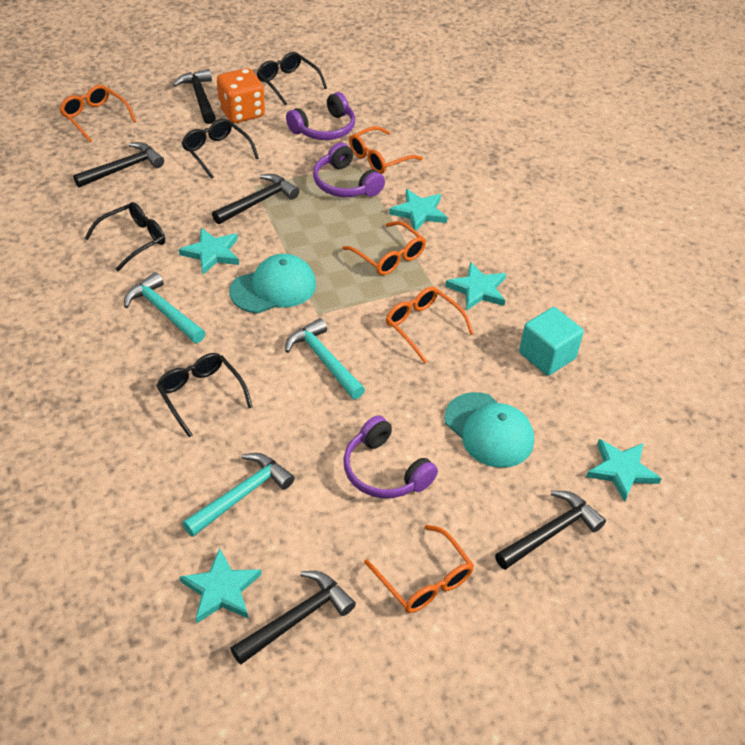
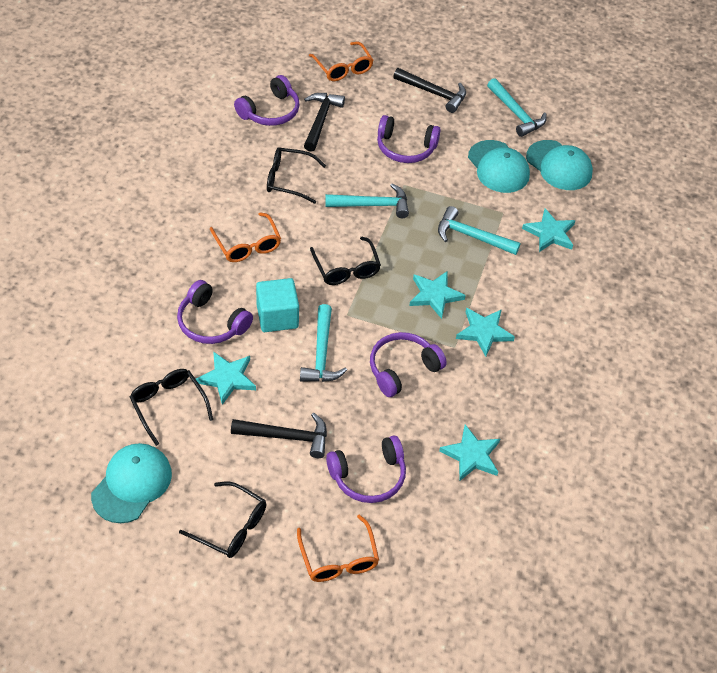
black hammer: [73,142,164,187] [173,69,216,124] [212,174,299,224] [230,571,356,664] [495,491,606,570] = 5 -> [231,413,327,458] [304,93,345,152] [393,68,466,113] = 3
orange dice: [217,68,265,123] = 1 -> none = 0
orange glasses: [59,85,137,142] [342,221,426,275] [349,126,423,174] [364,525,474,613] [386,287,474,363] = 5 -> [210,212,281,262] [297,514,379,582] [309,42,373,81] = 3
purple headphones: [286,92,355,140] [313,143,385,197] [343,416,438,498] = 3 -> [177,280,253,344] [234,75,300,126] [326,435,406,503] [370,332,447,397] [377,115,441,163] = 5
turquoise cap: [229,254,316,313] [444,392,534,468] = 2 -> [91,443,172,523] [468,140,530,193] [526,140,593,190] = 3
turquoise hammer: [124,272,205,343] [182,453,295,537] [285,318,365,399] = 3 -> [300,304,347,382] [325,183,409,218] [438,206,521,255] [487,78,547,137] = 4

